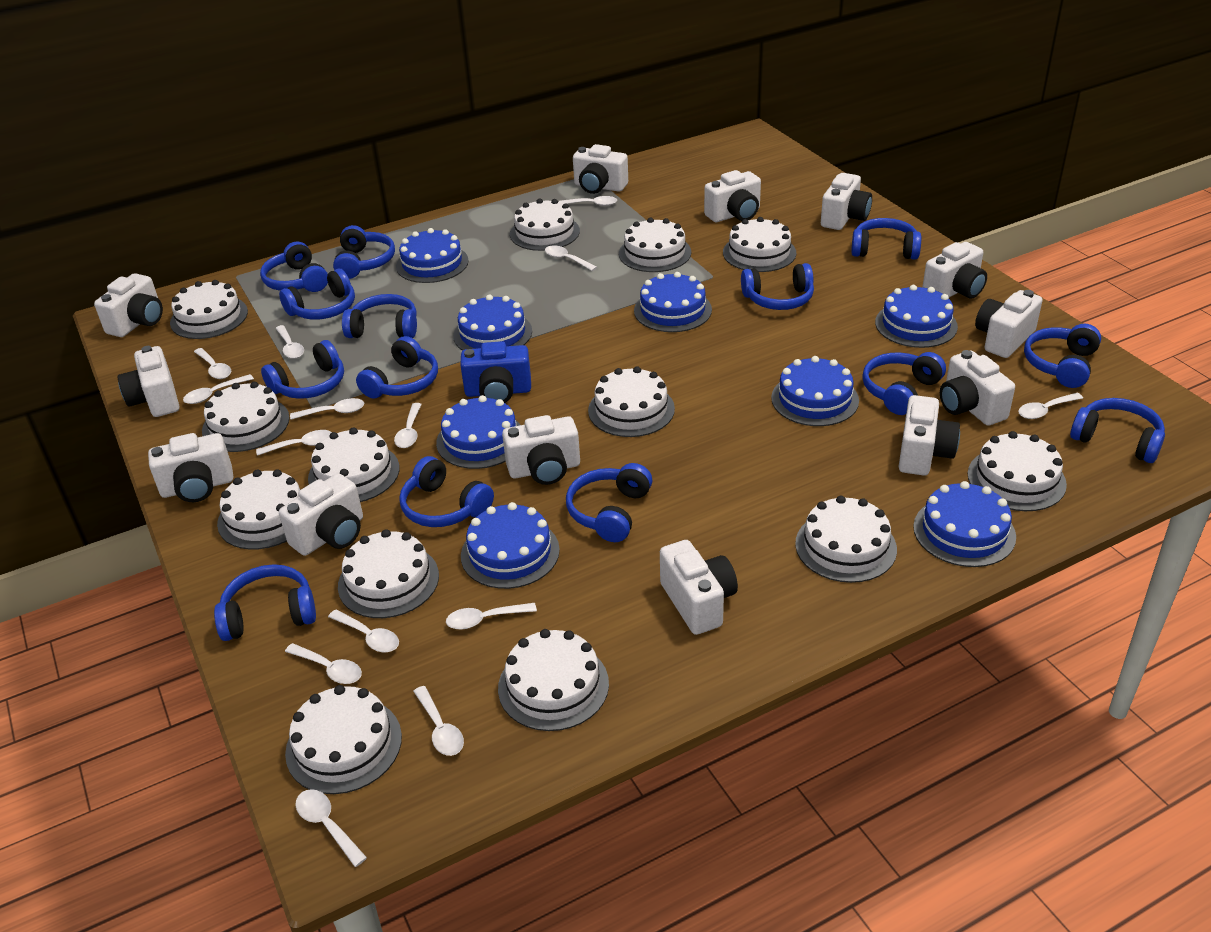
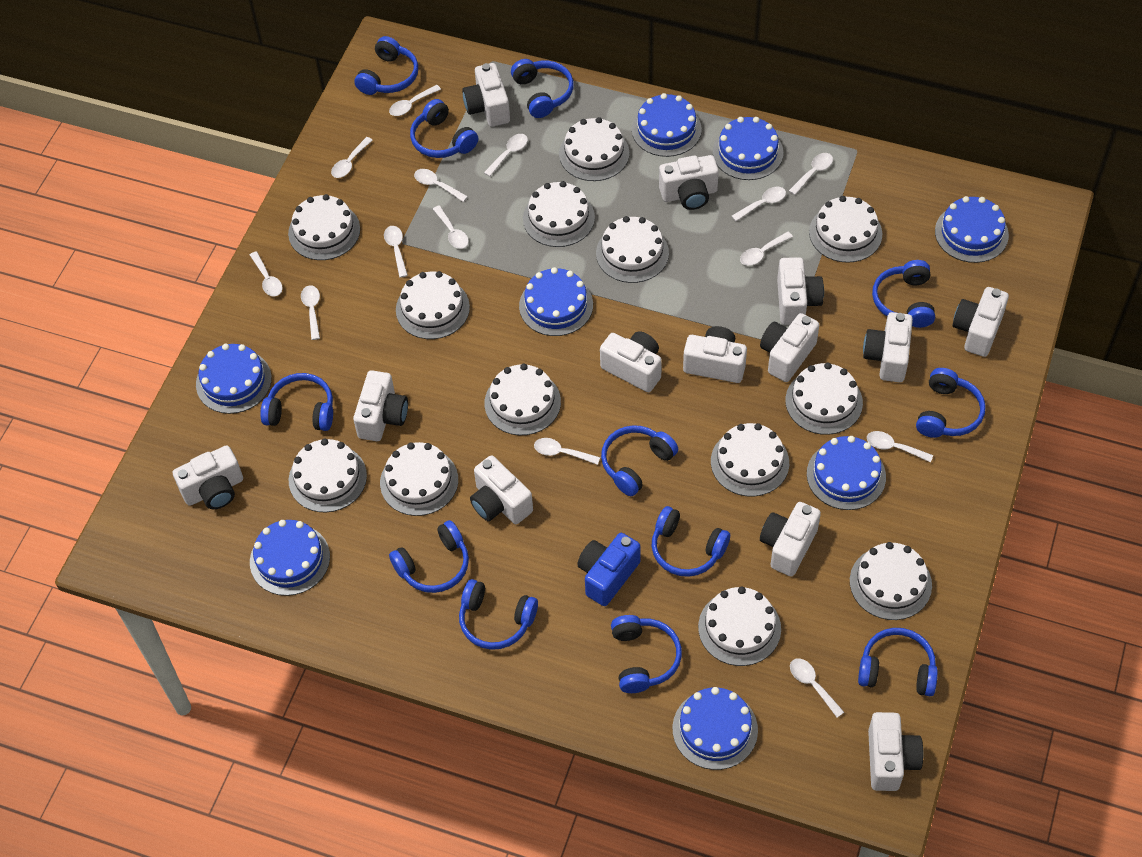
blue headphones: [214,564,316,641] [260,241,328,292] [261,340,344,399] [279,269,355,320] [333,225,395,279] [342,294,417,338] [356,336,438,399] [399,456,494,527] [566,463,652,542] [741,263,814,310] [851,218,921,260] [862,352,946,415] [1024,324,1101,388] [1070,398,1165,463] = 14 -> [260,373,333,431] [354,36,418,95] [389,520,469,593] [410,99,478,158] [459,579,538,650] [511,59,574,118] [601,425,678,496] [611,615,682,693] [651,506,730,577] [858,628,938,696] [872,260,935,328] [916,368,986,438] = 12

